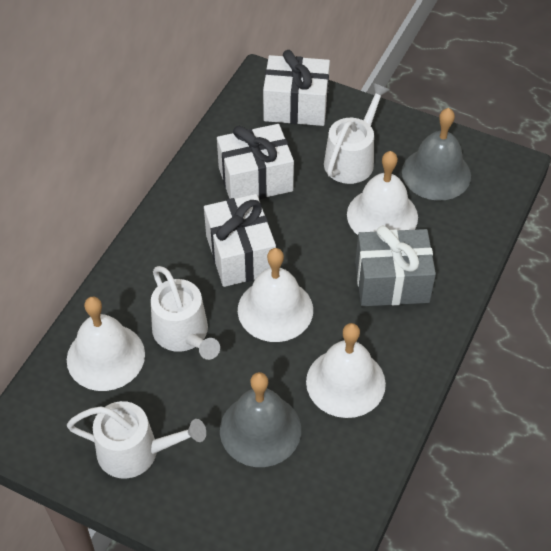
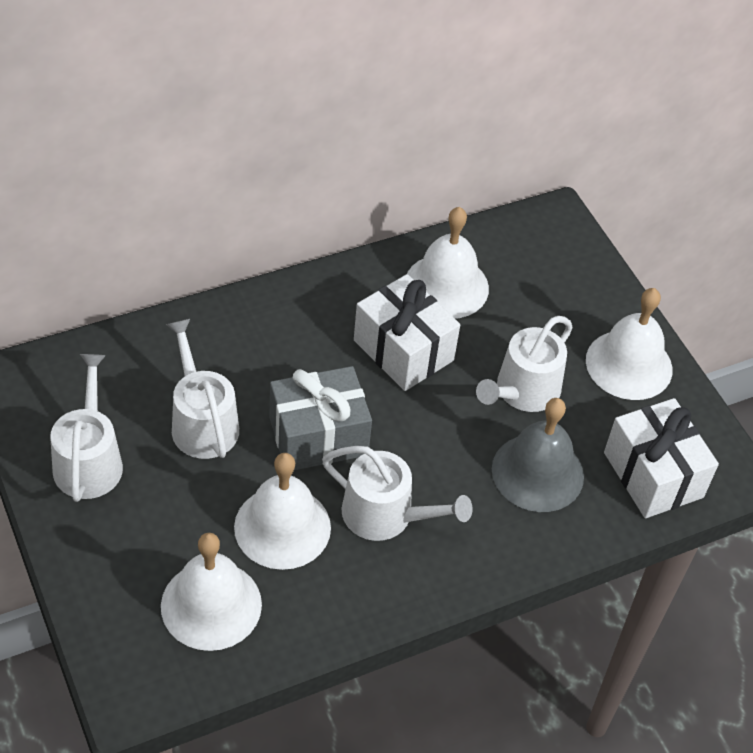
grey bell: [220,372,301,467] [402,108,471,201] = 2 -> [492,398,584,512] = 1
white gift: [204,194,276,287] [217,124,294,199] [263,50,330,126] = 3 -> [354,274,460,391] [604,398,719,518] = 2
white watering can: [67,401,206,479] [151,266,220,360] [324,83,390,184] = 3 -> [50,354,123,502] [166,319,239,459] [322,446,473,541] [476,316,573,412] = 4

